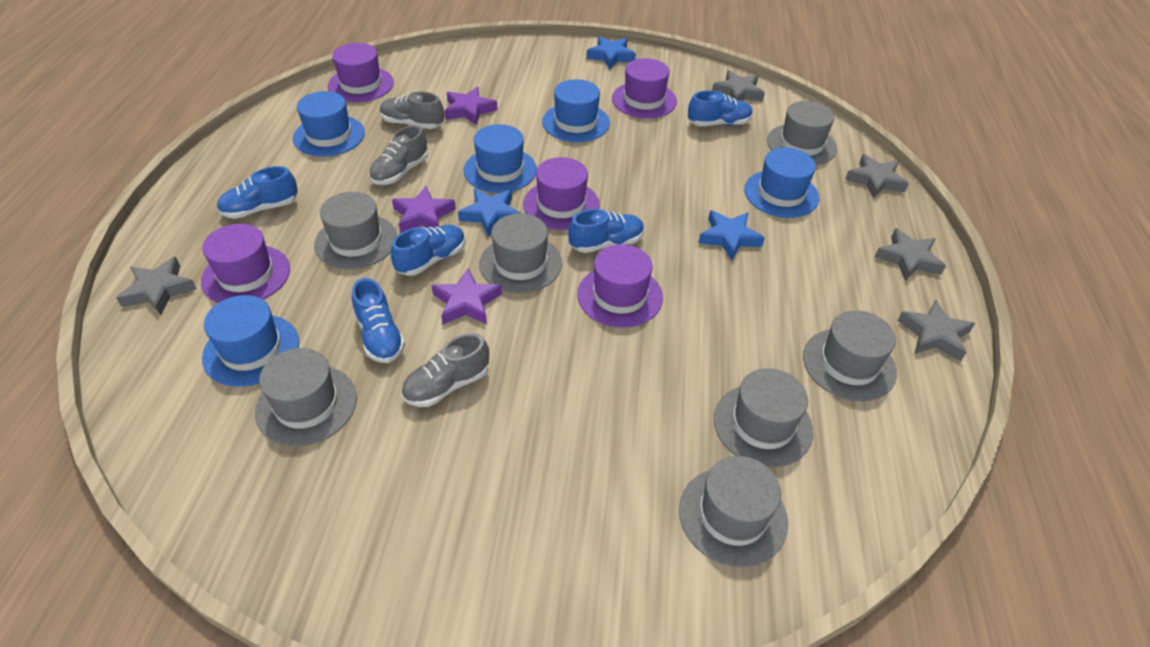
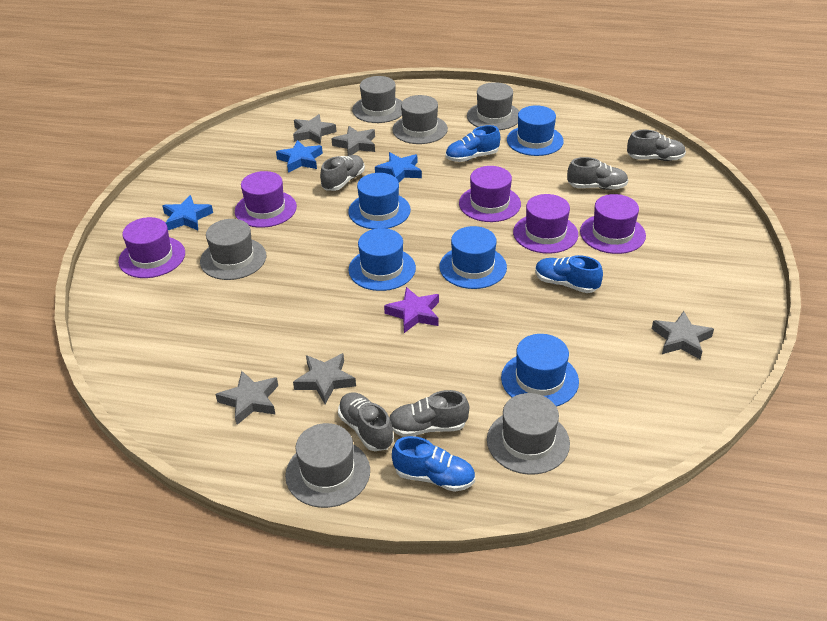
blue shoe: [217,166,298,219] [352,278,405,363] [391,225,465,276] [568,209,644,253] [688,90,753,126] = 5 -> [392,436,475,492] [446,125,501,162] [535,255,603,293] = 3
grey hat: [255,348,357,446] [314,192,397,269] [479,213,562,293] [679,456,788,567] [714,368,813,467] [767,101,837,165] [803,310,897,401] = 7 -> [200,219,266,280] [285,423,370,508] [352,76,402,123] [392,95,448,144] [467,82,519,130] [487,393,570,475] = 6
grey shoe: [369,125,428,185] [380,92,444,129] [401,333,489,407] = 3 -> [320,155,365,191] [338,392,394,451] [389,390,469,437] [567,157,628,190] [627,130,686,161] = 5
purple star: [392,186,456,233] [431,268,502,325] [444,87,498,125] = 3 -> [384,287,439,333] = 1

